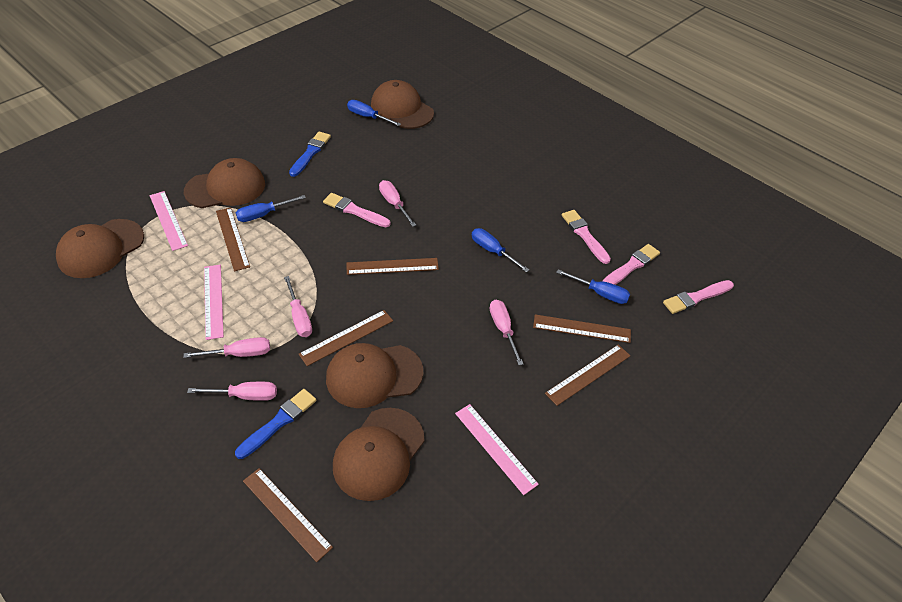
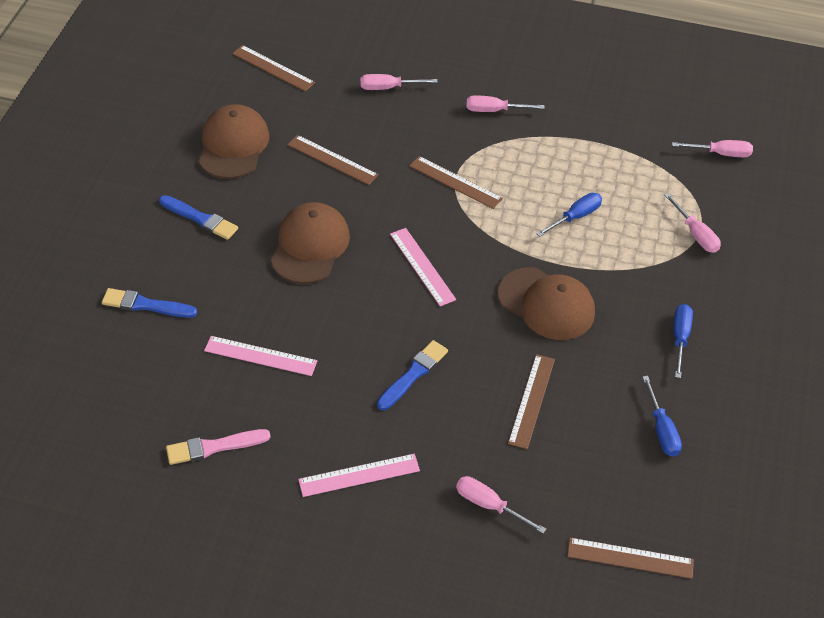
blue brush: [235,389,316,459] [289,131,331,177] = 2 -> [102,288,197,318] [159,195,238,240] [377,340,448,410] = 3
blue screwdriver: [236,195,306,222] [347,100,401,126] [472,228,529,272] [556,269,630,304] = 4 -> [536,193,602,237] [642,376,682,457] [674,304,693,378] = 3
brown cap: [56,219,144,278] [184,158,265,208] [326,343,423,408] [333,408,424,501] [371,80,434,129] = 5 -> [199,104,269,179] [271,202,350,284] [498,267,595,340] = 3
brown ruler: [216,207,250,271] [243,468,333,562] [299,310,393,366] [347,258,439,275] [533,314,631,343] [545,344,630,406] = 6 -> [232,45,315,91] [287,135,379,185] [410,156,503,209] [508,354,555,449] [567,538,694,579] = 5
pink brush: [323,193,391,227] [562,210,611,264] [603,244,660,285] [663,280,734,314] = 4 -> [166,429,271,465] = 1

